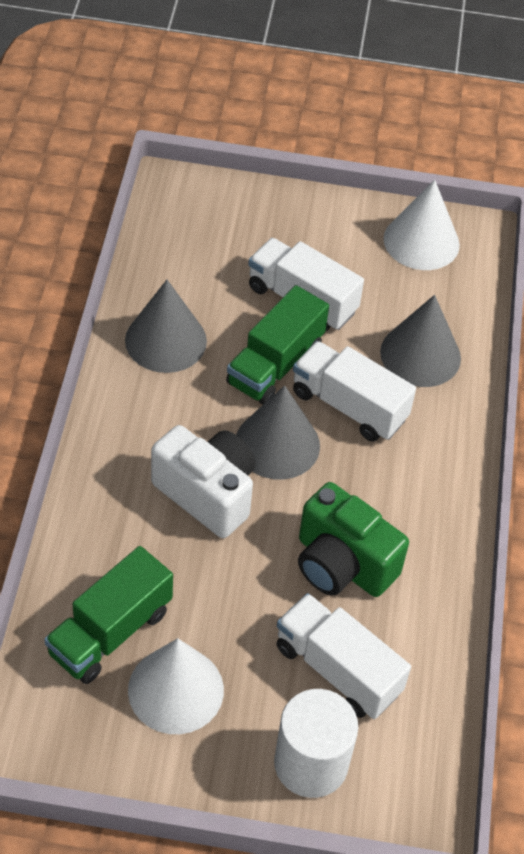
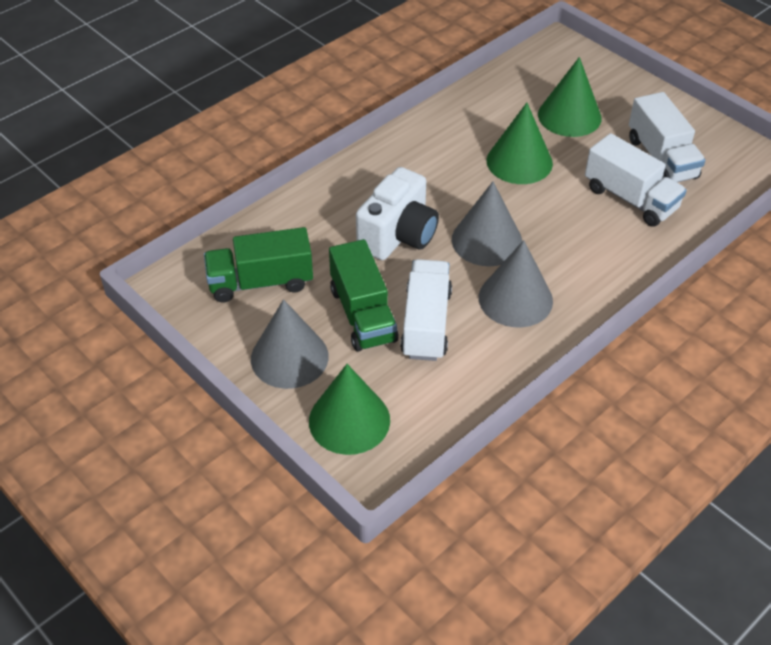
green camera: [298,482,409,597] = 1 -> none = 0
green cone: none = 0 -> [309,364,390,455] [487,103,553,184] [538,57,602,137] = 3
white cone: [128,638,224,734] [384,180,460,270] = 2 -> none = 0
white cylinder: [274,689,358,798] = 1 -> none = 0

